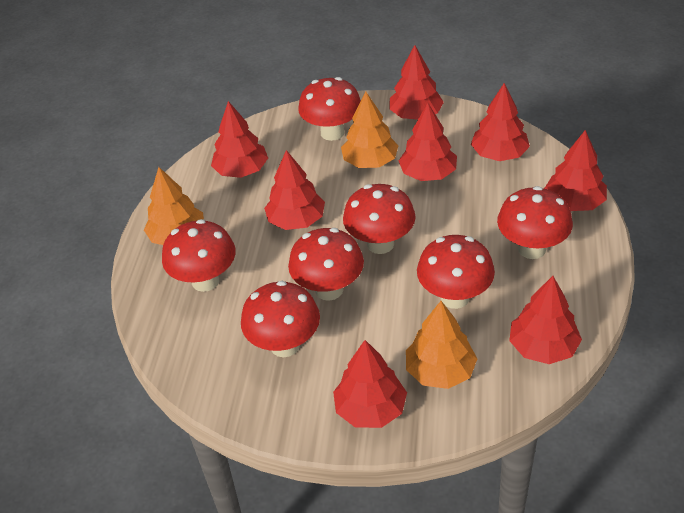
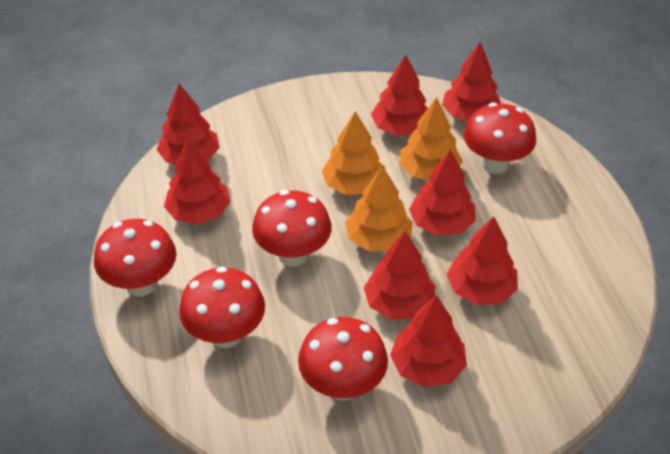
red mushroom: [162,219,236,292] [241,281,320,357] [288,228,364,301] [298,77,361,141] [343,184,416,254] [417,235,495,309] [497,186,573,259] = 7 -> [94,219,176,296] [179,267,265,348] [252,190,332,267] [298,317,388,401] [463,103,536,174] = 5

